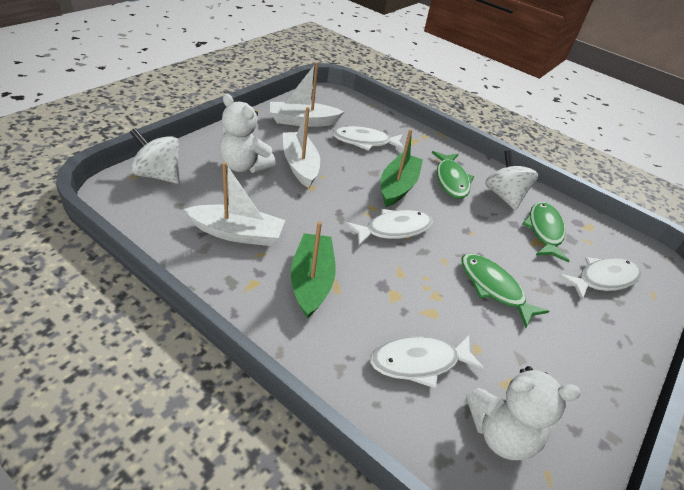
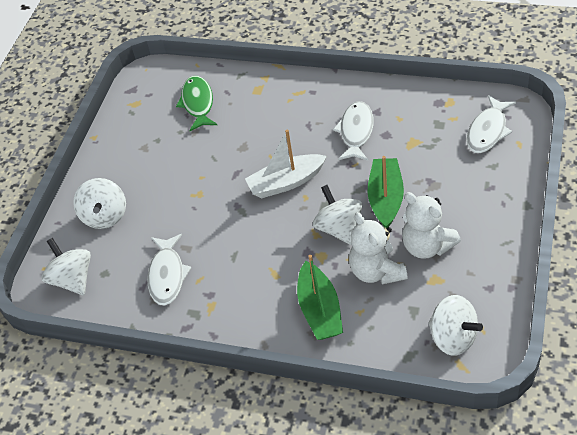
green fish: [432,151,474,199] [461,253,549,328] [522,202,569,262] = 3 -> [176,76,217,131] = 1
white boat: [184,162,285,246] [270,62,344,127] [283,107,320,188] = 3 -> [245,130,327,198] = 1
white fish: [332,126,405,151] [346,209,433,246] [370,335,485,389] [558,257,641,300] = 4 -> [147,234,192,306] [333,101,374,161] [467,95,516,153] = 3
white spinning top: [130,128,180,184] [485,150,538,210] = 2 -> [42,238,91,295] [73,178,126,229] [313,185,362,245] [428,295,483,356] = 4

